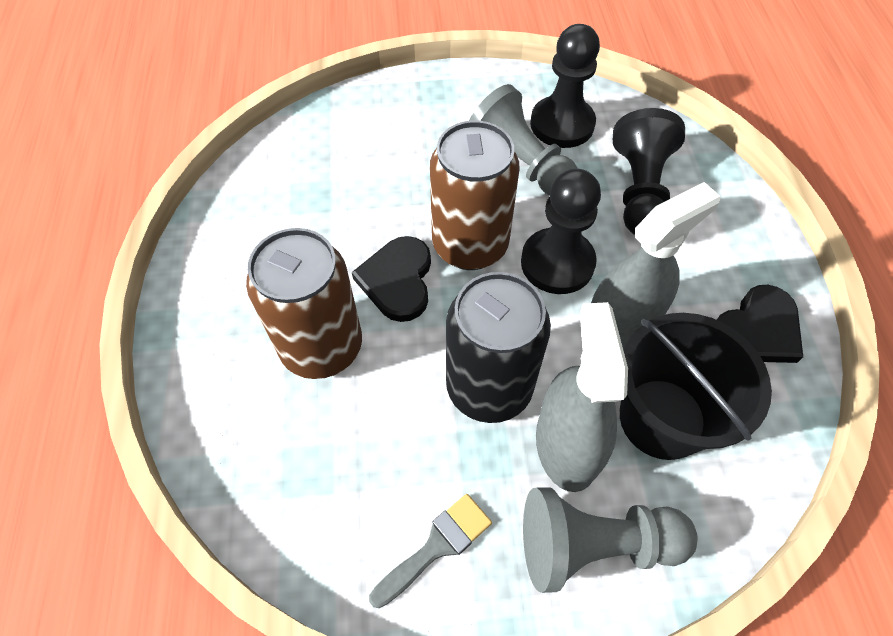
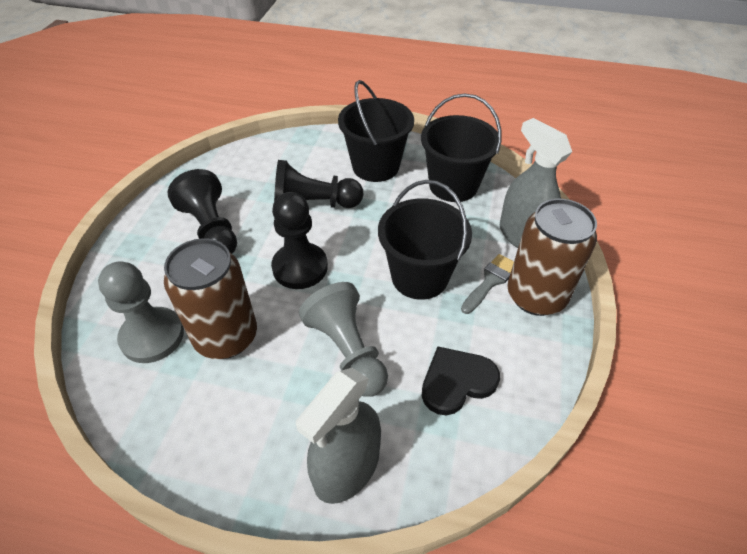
black bucket: [620,313,772,460] = 1 -> [338,80,414,182] [378,180,472,300] [421,93,501,202] = 3
black can: [446,272,551,423] = 1 -> none = 0
black heart: [352,236,431,322] [717,285,803,363] = 2 -> [422,346,500,415] = 1

